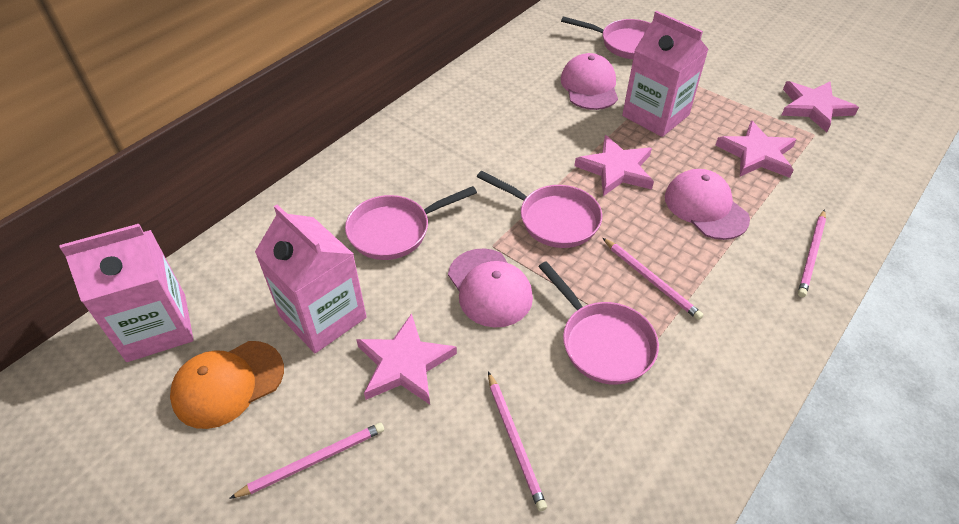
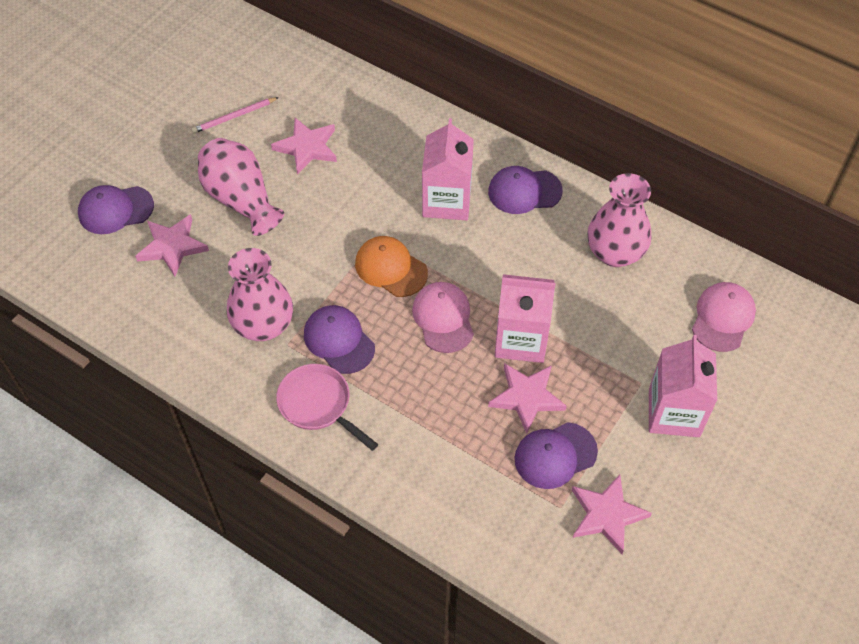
pink cap: [448,248,533,328] [561,53,618,110] [665,169,750,240] = 3 -> [412,282,474,353] [692,282,756,352] = 2
pink pan: [345,186,477,260] [477,171,602,248] [538,261,659,385] [561,16,651,59] = 4 -> [276,364,378,451] = 1
pink pencil: [229,422,384,499] [488,372,547,511] [603,238,704,320] [798,209,826,297] = 4 -> [192,97,279,134] = 1
pink vase: none = 0 -> [198,138,284,236] [227,248,293,341] [587,173,651,267] = 3
purple cap: none = 0 -> [78,185,154,234] [304,305,375,374] [488,166,563,214] [514,422,598,489] = 4

